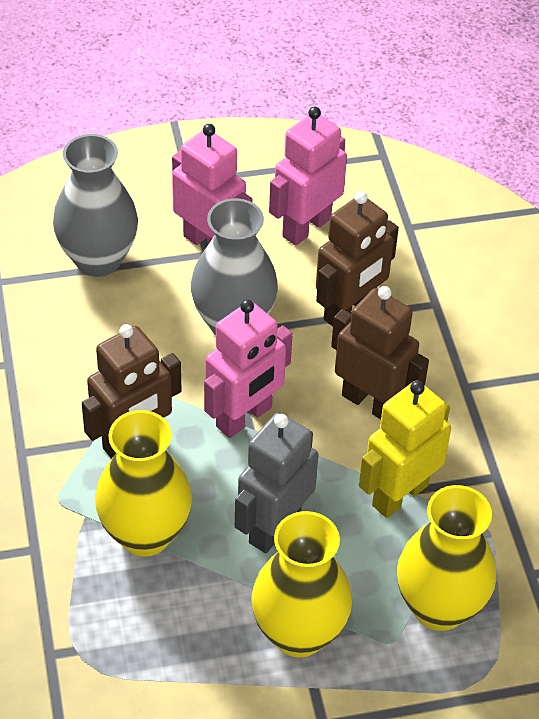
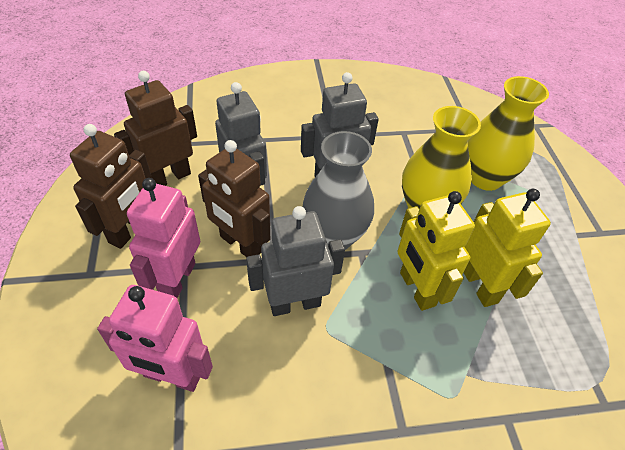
grey robot: [235,412,318,553] = 1 -> [215,82,267,186] [246,206,345,316] [301,72,379,177] = 3
grey vase: [53,134,138,277] [191,198,278,335] = 2 -> [303,131,374,250] = 1
pink robot: [172,124,252,245] [204,299,293,438] [269,107,347,246] = 3 -> [97,285,213,392] [127,178,200,298] = 2
yellow robot: [359,380,451,518] = 1 -> [397,191,475,311] [463,189,551,307] = 2
yellow vase: [95,410,192,556] [251,511,352,657] [397,485,496,631] = 3 -> [402,106,481,209] [467,76,549,191] = 2

